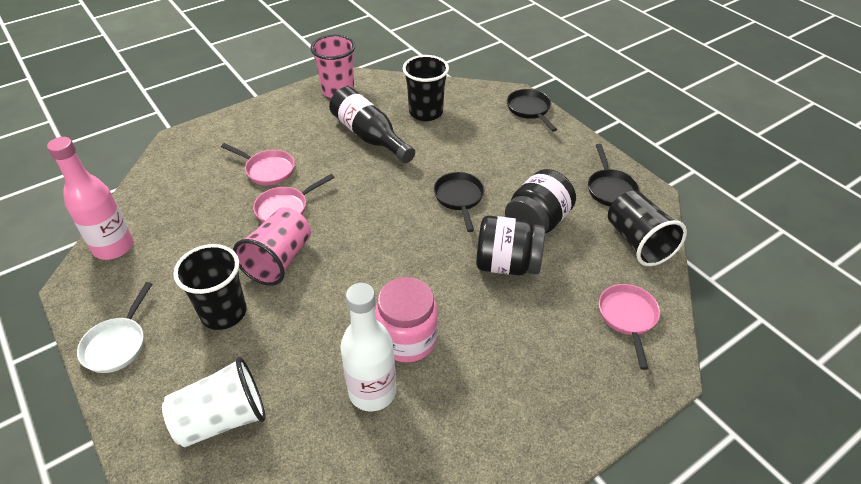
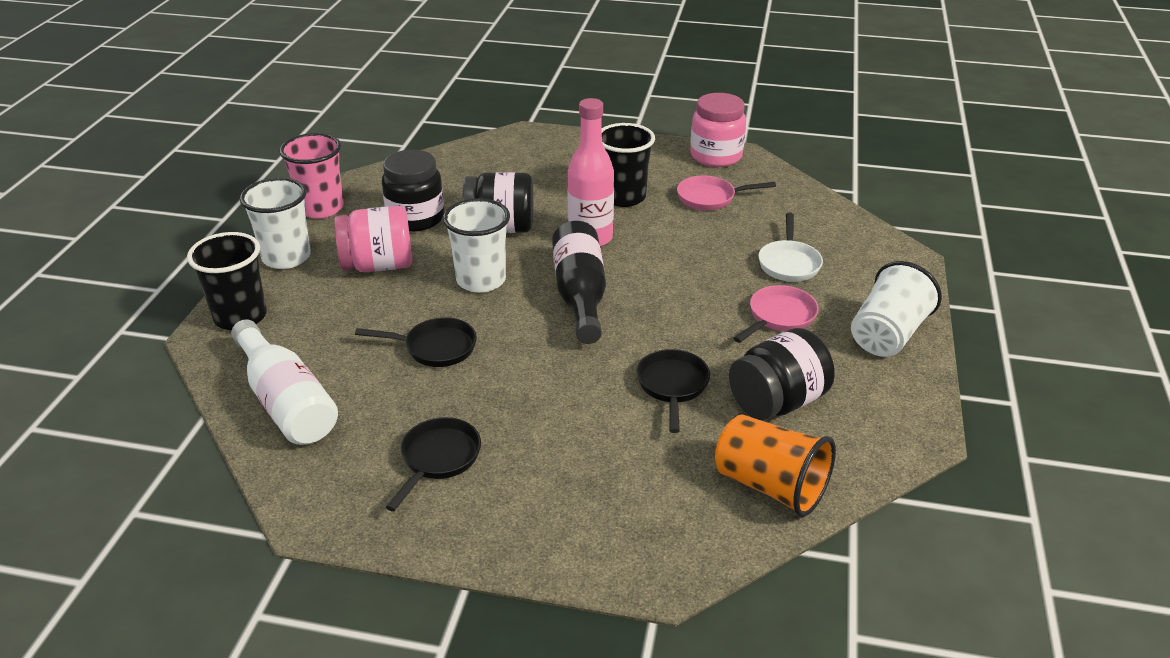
black cup: [173,244,247,330] [403,55,449,121] [608,191,687,266] = 3 -> [187,232,267,331] [602,123,655,207] = 2
black jar: [476,216,545,275] [505,169,576,233] = 2 -> [382,150,444,232] [462,172,533,233] [729,328,835,420] = 3
orange cup: none = 0 -> [715,414,836,517] = 1
pink cup: [233,207,311,286] [310,35,355,98] = 2 -> [279,133,344,219] = 1
pink jar: [375,277,438,363] = 1 -> [334,206,412,272] [690,93,746,167] = 2
pink pan: [221,143,295,185] [253,174,335,223] [599,284,660,370] = 3 -> [677,176,776,211] [733,285,819,343] = 2
white cup: [162,357,266,447] = 1 -> [240,178,311,269] [443,198,510,293] [851,261,942,357] = 3

